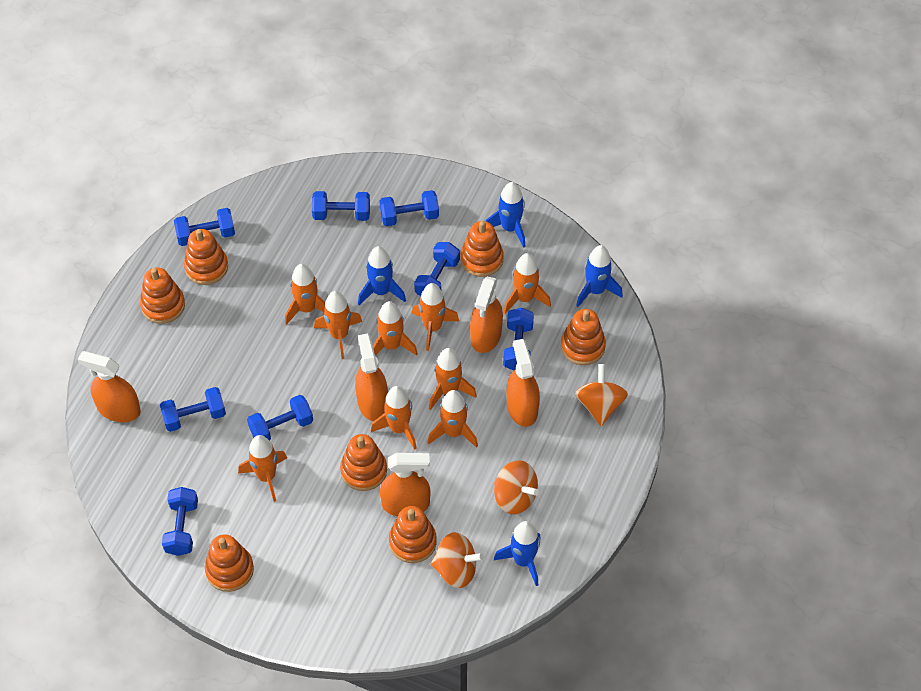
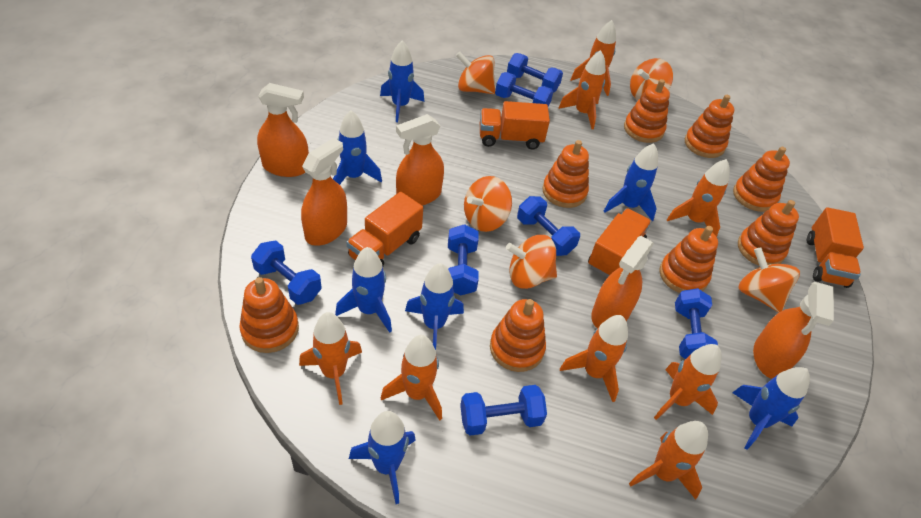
blue dumbbell: [160,387,226,432] [162,487,198,556] [174,208,235,246] [247,395,313,441] [312,191,370,221] [379,190,439,226] [414,242,460,296] [503,308,534,370] = 8 -> [251,241,322,305] [448,224,479,295] [460,385,547,436] [495,72,553,106] [507,53,563,93] [517,196,580,256] [675,288,718,359] = 7
blue rocket: [358,246,406,305] [486,182,525,248] [494,521,541,586] [576,245,623,307] = 4 -> [333,110,382,185] [335,247,392,333] [349,411,416,504] [380,40,424,122] [405,263,464,350] [604,143,658,221] [732,367,810,450] = 7
orange rocket: [238,435,287,502] [285,264,325,325] [314,291,362,359] [371,386,416,450] [373,301,418,356] [412,283,459,351] [427,390,478,448] [429,348,477,410] [503,253,551,314] = 9 -> [299,312,362,405] [381,335,442,420] [558,50,606,129] [560,315,628,402] [571,20,616,96] [629,421,708,500] [654,344,722,420] [667,159,730,237] = 8
orange spinning top: [430,532,484,588] [494,460,539,514] [575,364,628,426] = 3 -> [456,52,495,94] [464,176,512,232] [506,235,557,289] [630,58,673,100] [738,247,800,313] = 5
orange stacking toy: [140,267,185,324] [184,229,228,285] [205,534,254,592] [340,434,387,491] [389,506,437,563] [460,221,504,277] [561,309,606,365] = 7 -> [239,277,299,353] [490,299,546,372] [542,140,589,208] [624,79,670,143] [659,226,718,293] [685,95,734,158] [733,147,790,212] [738,200,799,265] = 8
orange truck: none = 0 -> [346,192,423,266] [480,101,550,150] [588,208,651,278] [807,207,864,288] = 4

